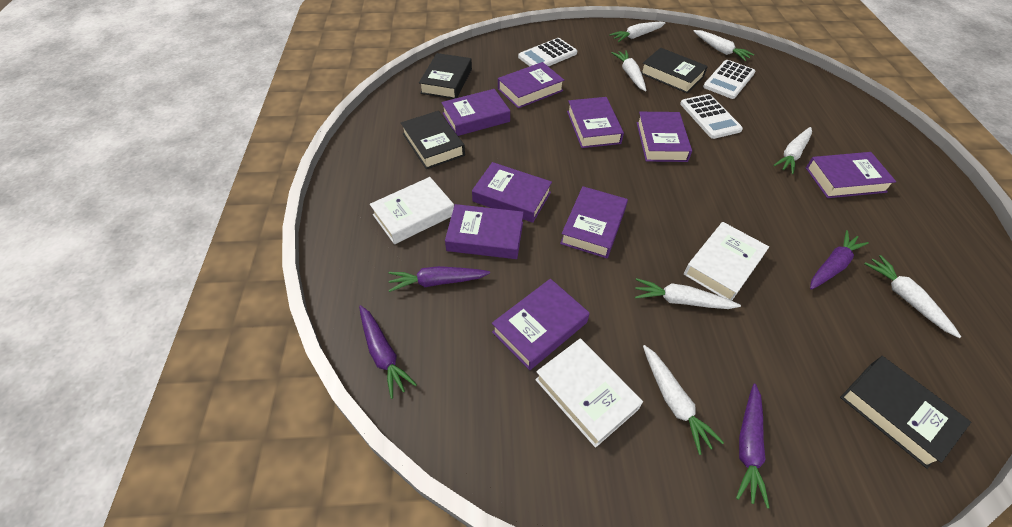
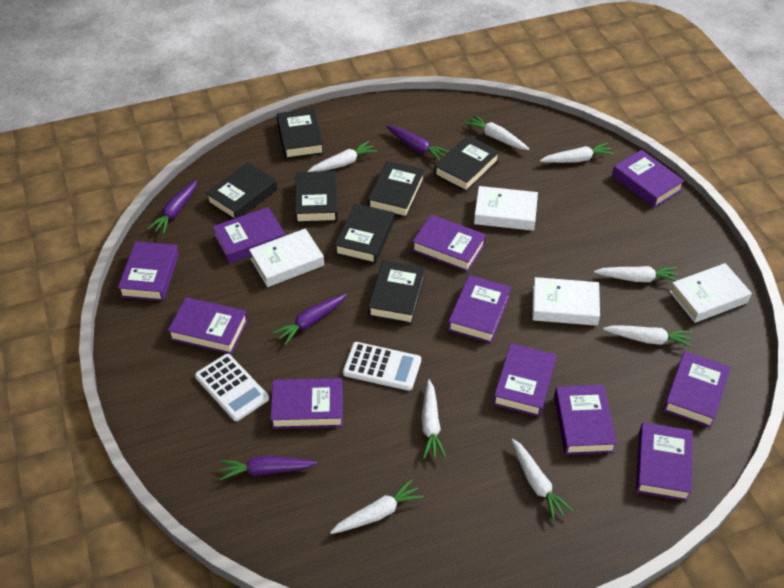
black book: [401,111,465,169] [419,53,472,99] [641,48,708,93] [840,356,971,469] = 4 -> [206,162,277,219] [277,108,324,159] [295,171,338,223] [335,203,394,264] [368,161,425,218] [368,260,425,324] [434,136,500,192] = 7
purple book: [441,89,510,136] [445,204,524,259] [472,162,552,223] [492,279,590,370] [498,62,564,108] [560,186,628,258] [567,97,624,148] [637,112,692,162] [806,152,896,198] = 9 -> [118,241,179,301] [168,297,248,354] [212,207,285,264] [270,378,343,429] [412,215,486,272] [448,275,511,343] [493,343,556,417] [554,385,617,455] [612,150,684,208] [636,422,693,501] [664,351,731,428] = 11
white book: [370,177,454,244] [535,338,643,448] [684,222,769,300] = 3 -> [249,228,324,287] [474,186,538,231] [532,277,600,326] [670,263,752,323] = 4
white calculator: [518,38,577,67] [680,94,743,139] [703,60,755,99] = 3 -> [195,354,269,421] [343,342,421,391] = 2
white carrot: [609,22,666,42] [612,50,646,91] [635,278,741,309] [643,345,724,455] [694,30,754,61] [773,127,812,174] [864,255,961,338] = 7 -> [307,141,378,172] [330,479,424,534] [421,379,446,459] [464,114,529,150] [511,439,573,521] [540,143,614,163] [594,266,678,282] [603,325,693,348] = 8

